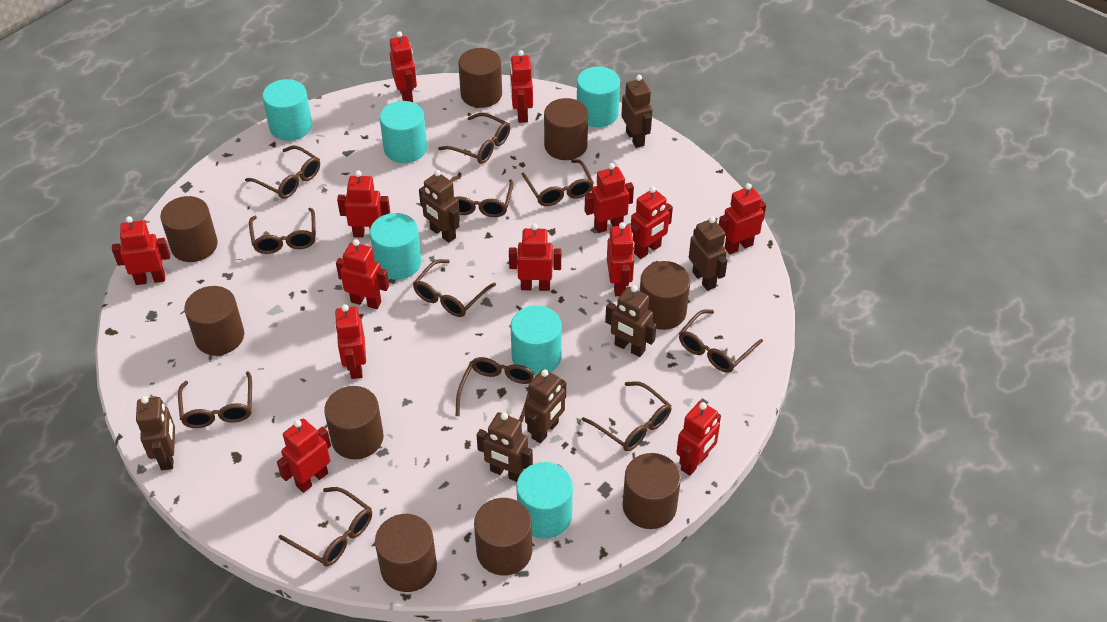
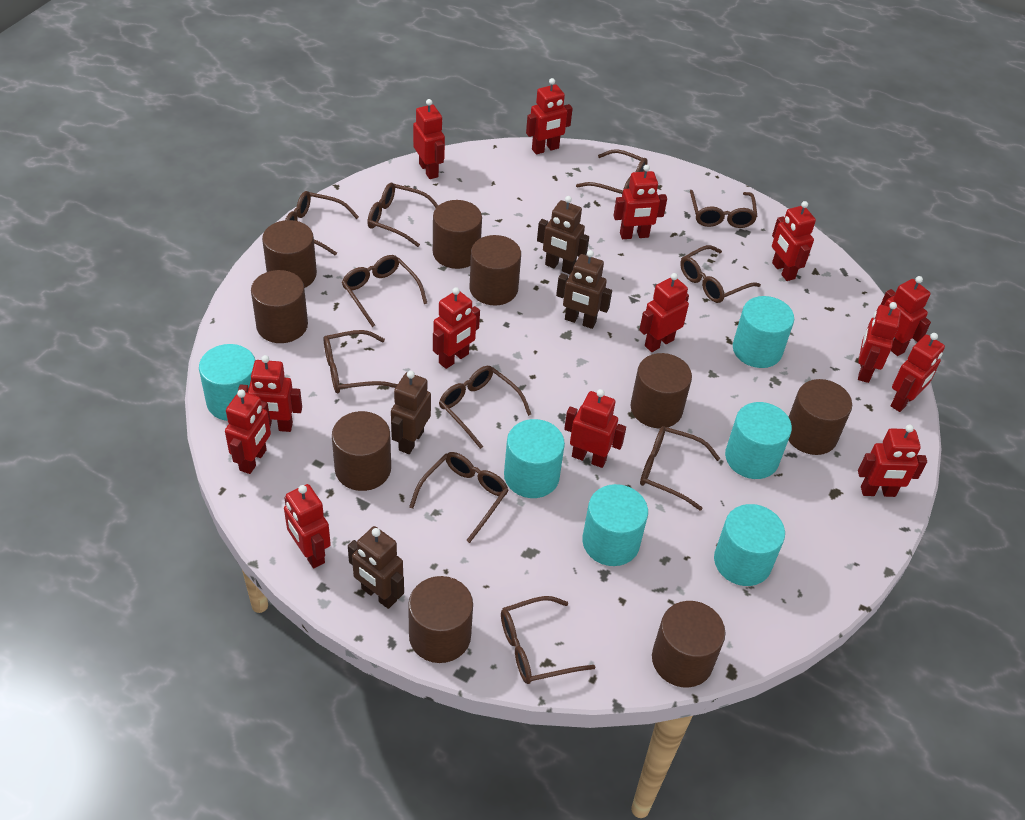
brown robot: [136,396,175,470] [419,170,460,243] [477,412,533,482] [525,369,566,443] [605,285,657,357] [621,75,653,148] [689,217,728,291] = 7 -> [348,526,404,609] [391,371,431,454] [537,196,589,274] [556,250,612,329] = 4
red robot: [112,216,170,285] [277,419,331,493] [334,304,366,379] [336,239,389,309] [337,170,390,238] [390,31,417,102] [509,224,561,291] [510,50,533,123] [585,163,634,233] [607,222,634,296] [631,186,673,259] [676,401,721,476] [719,183,766,254] = 13 -> [225,390,271,474] [238,355,302,432] [284,484,331,568] [413,99,445,179] [433,287,480,369] [526,78,573,155] [564,389,626,468] [613,165,667,239] [639,273,689,352] [772,201,816,281] [858,302,901,383] [858,424,927,497] [881,276,931,356] [891,333,945,412] = 14

